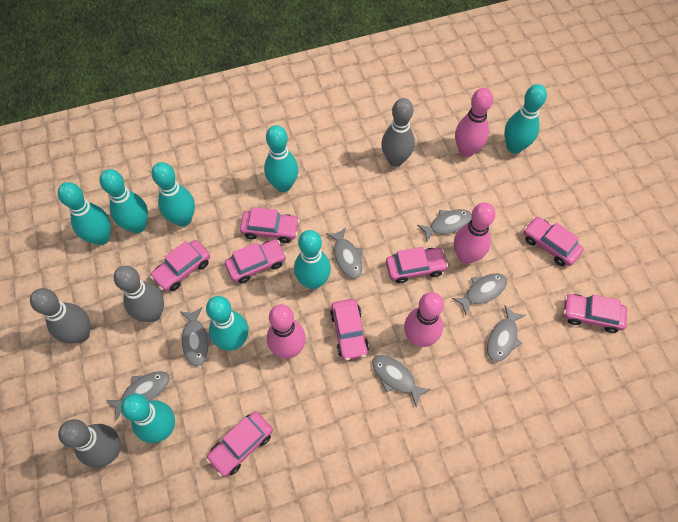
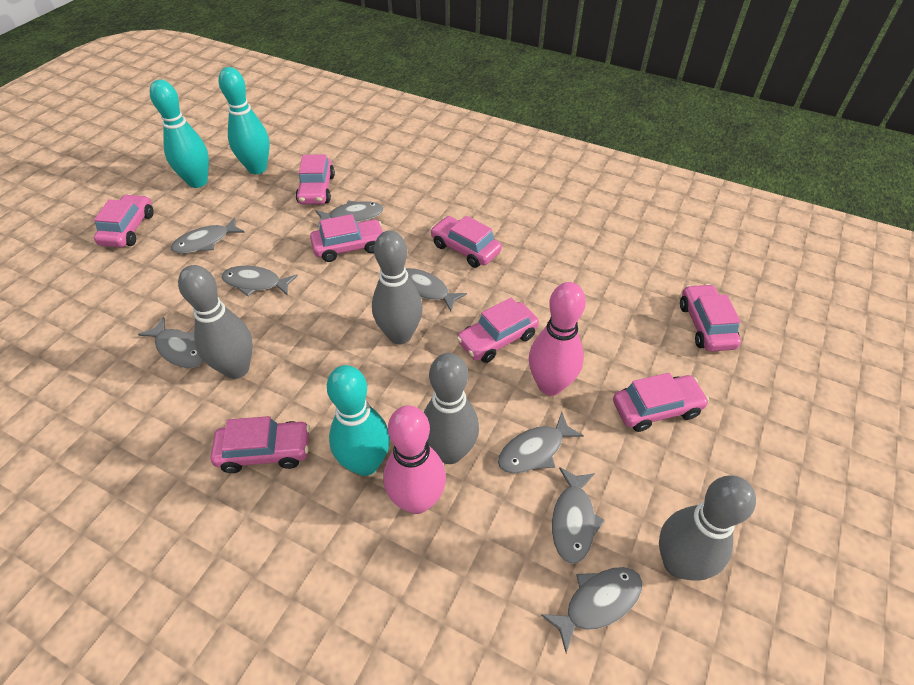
grey fish: [106,371,170,421] [181,307,211,366] [326,227,363,279] [372,355,431,407] [417,209,472,243] [452,273,507,315] [487,305,525,362] = 7 -> [138,317,203,368] [171,217,245,253] [221,266,298,296] [315,200,384,227] [406,268,467,311] [498,412,584,473] [541,567,642,653] [552,467,605,564] = 8
pink bowling pin: [267,304,306,359] [404,292,444,347] [454,202,496,264] [455,88,493,157] = 4 -> [383,405,446,514] [529,282,586,396] = 2
turquoise bowling pin: [58,182,111,245] [100,169,148,233] [121,393,175,443] [152,162,195,227] [206,296,248,351] [264,125,299,192] [294,230,331,289] [504,84,547,154] = 8 -> [150,80,209,188] [219,67,270,174] [327,365,390,476] = 3

